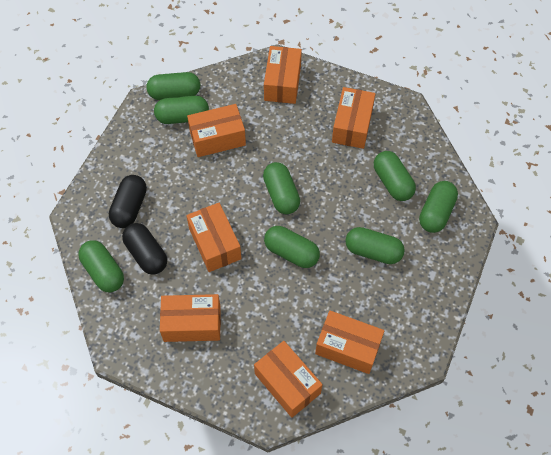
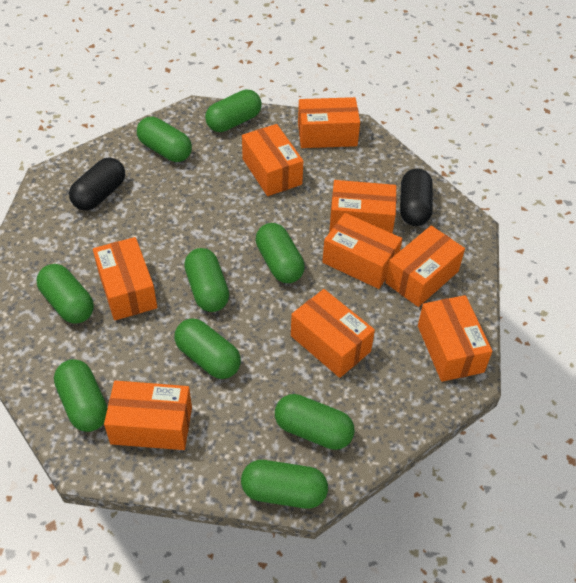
green capsule: [78,240,124,293] [147,72,200,100] [154,96,209,124] [263,162,300,214] [264,226,320,268] [345,227,405,264] [374,151,416,201] [419,181,458,233] = 8 -> [37,264,94,324] [54,359,108,432] [137,117,192,162] [174,318,241,379] [184,248,229,312] [205,89,262,132] [241,460,328,509] [256,223,305,283] [275,394,355,450] = 9
orange box: [160,294,221,342] [186,203,241,272] [187,104,246,157] [254,341,323,418] [264,46,302,104] [315,310,384,374] [332,87,375,149] = 7 -> [93,237,157,320] [104,380,192,450] [242,124,303,196] [291,289,375,378] [298,97,360,148] [322,213,402,289] [329,180,396,233] [385,226,465,307] [418,295,492,382] = 9

